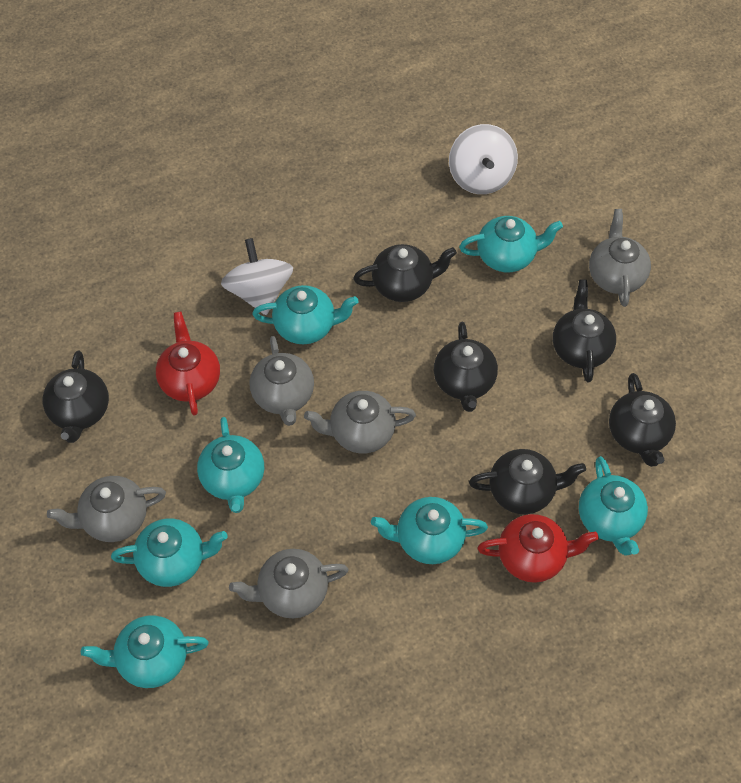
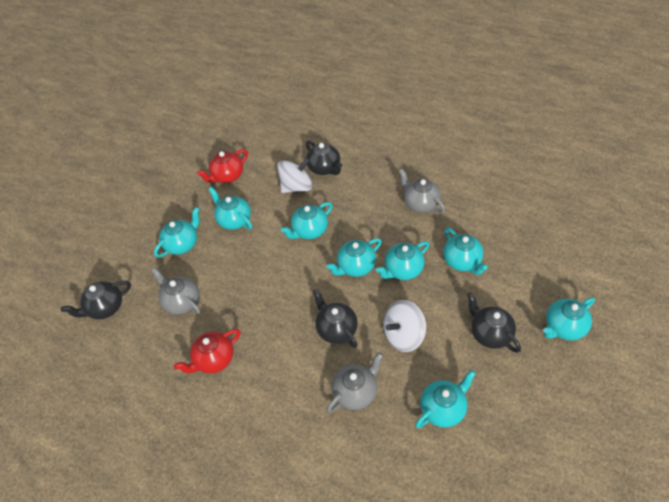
black teapot: [43,350,109,443] [353,244,457,302] [434,322,498,412] [469,449,586,514] [553,280,616,383] [609,373,676,467] = 6 -> [61,281,131,319] [306,140,342,175] [313,289,358,348] [467,293,521,353] = 4
grey teapot: [47,476,166,542] [229,549,348,618] [250,336,314,426] [304,391,416,453] [589,209,651,307] = 5 -> [151,268,201,315] [327,352,383,413] [399,169,445,213] = 3
turquoise teapot: [81,615,209,688] [111,518,227,587] [197,417,264,513] [252,285,359,344] [371,497,488,564] [459,216,563,272] [579,456,648,555] = 7 -> [154,207,200,258] [208,187,252,230] [281,202,333,239] [326,238,382,277] [376,241,429,280] [415,370,476,428] [443,227,487,275] [543,297,595,340] = 8

